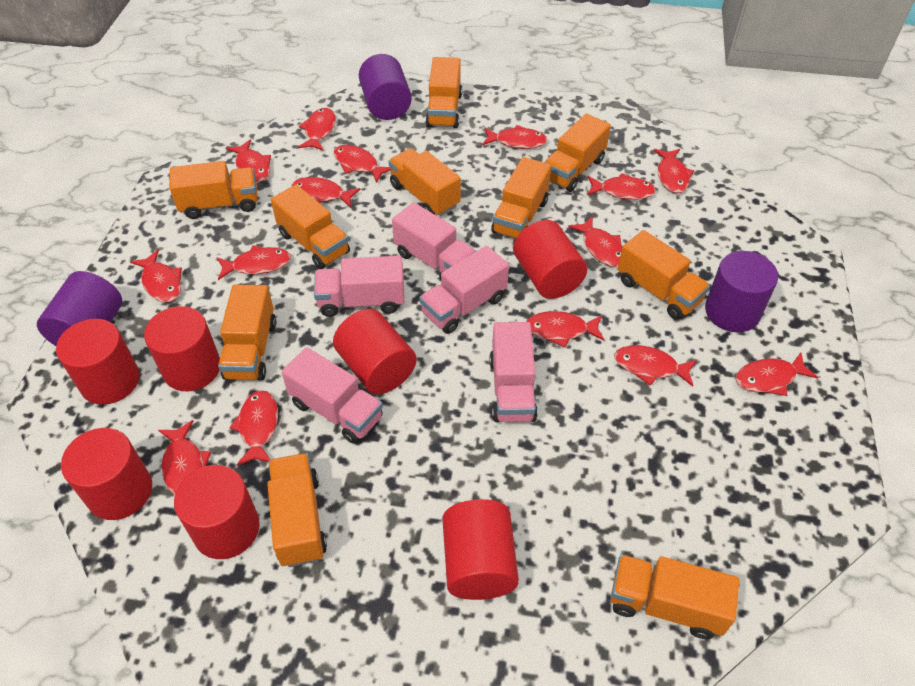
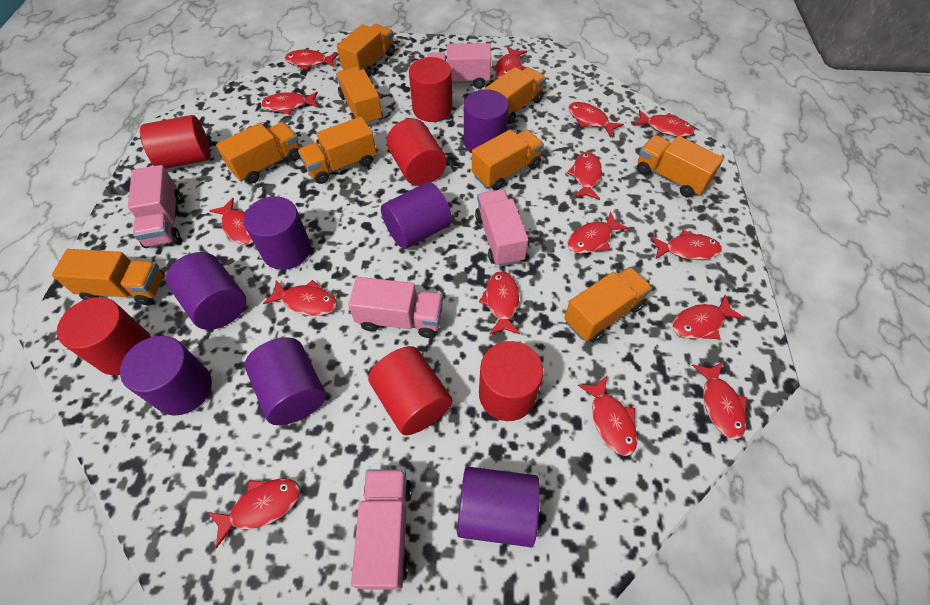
orange truck: [169,161,258,219] [218,284,276,381] [267,453,327,567] [271,184,350,269] [388,148,461,216] [426,57,462,128] [491,157,551,239] [544,113,611,192] [611,555,739,639] [618,230,710,320] = 10 -> [52,249,165,305] [216,122,300,184] [298,117,377,184] [336,67,383,125] [337,24,395,77] [472,129,544,190] [485,67,546,124] [564,267,652,342] [637,135,724,197] = 9
purple cylinder: [37,271,122,346] [359,54,412,120] [705,251,778,332] = 3 -> [120,336,212,416] [166,252,246,330] [244,196,311,270] [245,338,326,425] [381,182,452,249] [457,467,540,547] [464,89,509,153] = 7
red cylinder: [56,319,139,405] [61,428,152,520] [144,306,220,391] [174,465,259,559] [333,309,417,394] [442,499,519,600] [513,220,587,299] = 7 -> [57,297,151,375] [140,115,211,169] [368,346,452,435] [387,118,447,186] [409,57,453,122] [479,341,543,421] = 6

